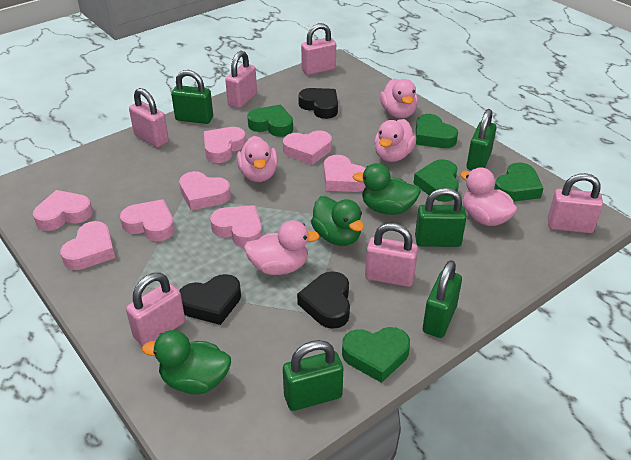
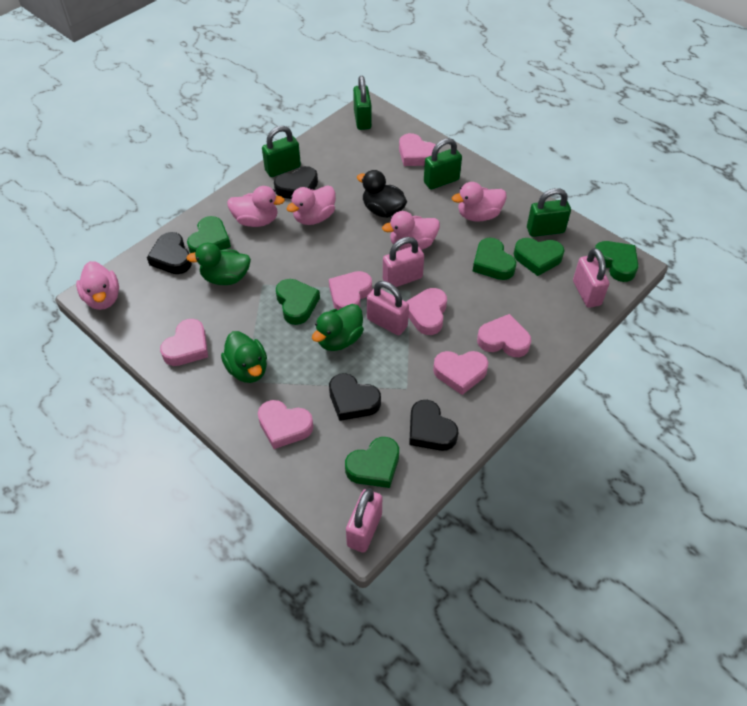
black duck: none = 0 -> [357,170,407,218] = 1
black heart: [179,274,241,325] [297,271,350,329] [298,88,338,119] = 3 -> [147,232,192,274] [274,166,318,199] [329,373,381,421] [409,400,459,451] = 4
green heart: [247,105,293,137] [342,327,410,383] [413,159,459,202] [416,114,458,148] [494,162,543,202] = 5 -> [187,216,231,253] [276,279,320,325] [345,437,399,488] [473,238,516,280] [514,238,565,276] [595,241,639,282] = 6
green padlock: [171,70,213,124] [283,340,343,411] [415,188,467,247] [423,260,462,338] [467,109,497,170] = 5 -> [262,126,301,177] [353,76,372,130] [424,138,462,190] [527,188,571,237] = 4
pink heart: [33,190,93,231] [60,221,115,270] [120,199,175,241] [179,171,231,210] [204,127,246,163] [210,205,262,248] [283,130,332,165] [324,155,366,192] = 8 -> [160,319,208,366] [258,400,313,449] [329,271,372,310] [399,133,439,166] [406,288,447,335] [433,351,488,395] [477,314,531,357] = 7
pink padlock: [126,273,185,347] [129,88,169,147] [225,51,257,108] [301,23,336,75] [365,223,418,287] [547,173,603,233] = 6 -> [346,488,382,553] [367,281,409,335] [383,237,424,287] [573,248,609,308] = 4

